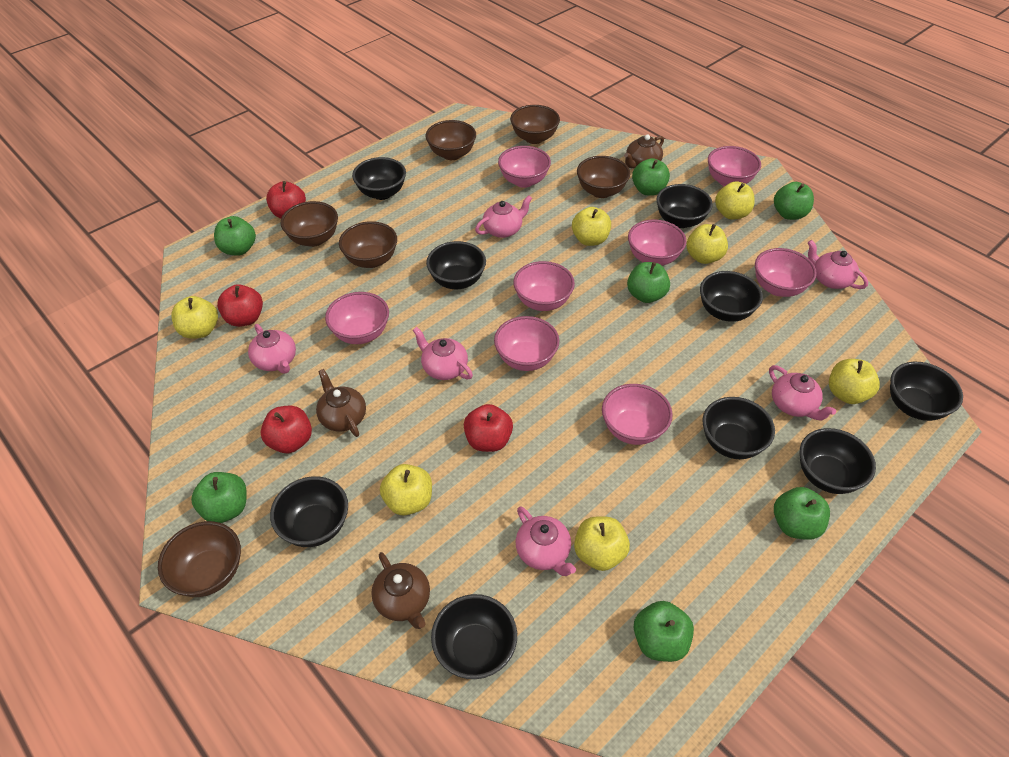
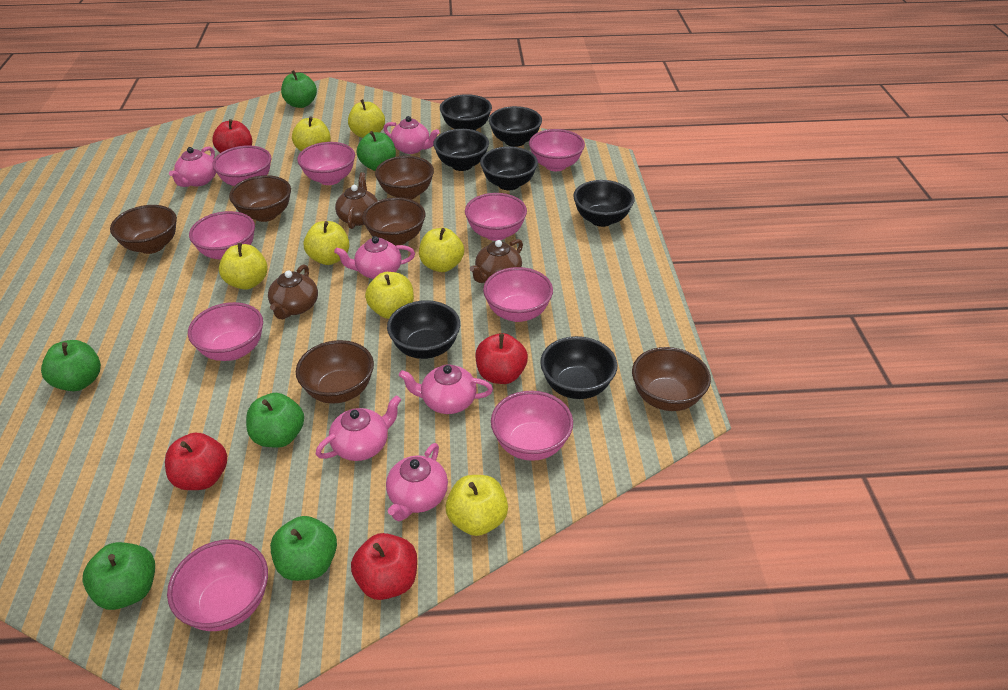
black bowl: [270,476,348,547] [352,157,406,200] [426,241,486,289] [431,594,517,679] [657,184,713,228] [700,271,763,322] [702,397,775,459] [800,428,876,494] [890,362,963,421] = 9 -> [387,300,460,359] [433,129,489,171] [440,94,492,130] [480,146,538,190] [489,106,542,147] [540,336,617,399] [573,180,635,227] = 7
green apple: [191,472,247,523] [214,216,256,255] [627,262,670,303] [632,158,670,196] [634,601,694,662] [774,182,814,220] [774,487,830,540] = 7 -> [41,340,101,391] [82,542,155,610] [246,393,304,448] [270,516,337,581] [281,70,317,108] [357,131,396,171] = 6
pink bowl: [325,292,389,344] [494,316,559,371] [498,146,551,188] [513,261,575,311] [602,384,673,445] [628,219,687,265] [708,146,761,186] [755,248,817,297] = 8 -> [167,539,268,631] [188,302,263,361] [189,211,255,260] [212,145,271,186] [297,142,355,185] [465,193,527,241] [483,267,553,322] [491,391,573,461] [529,129,585,171] = 9

